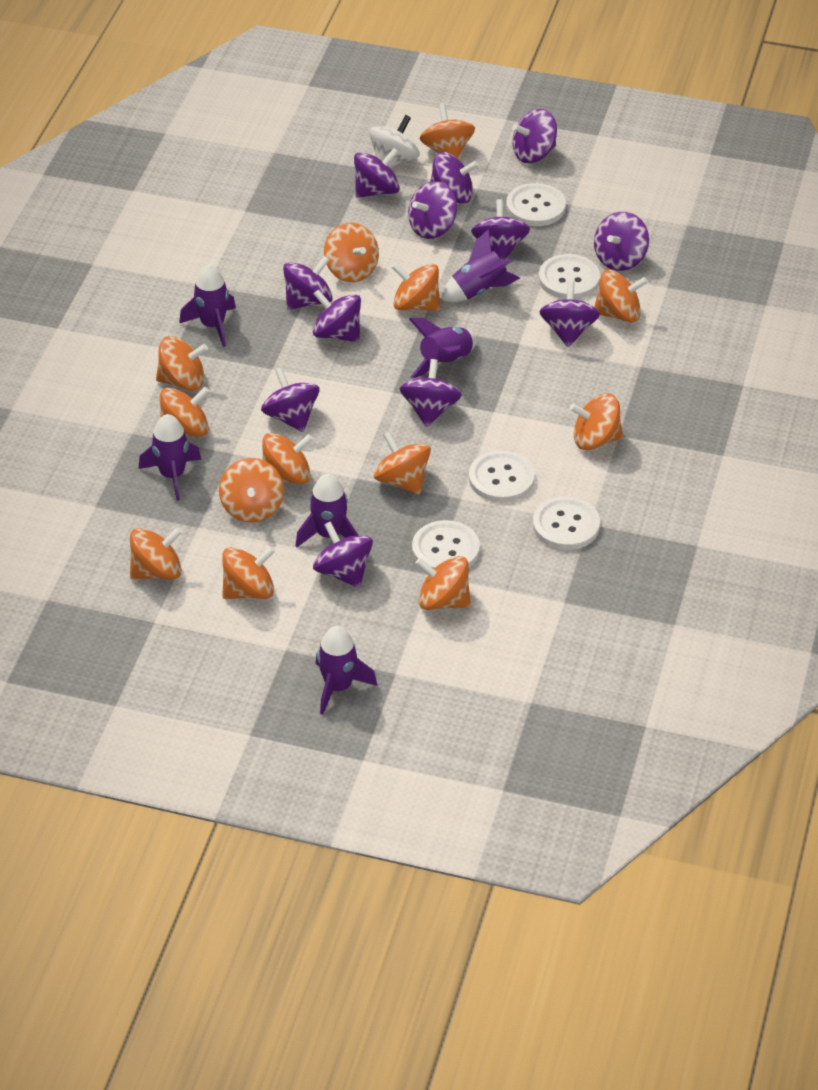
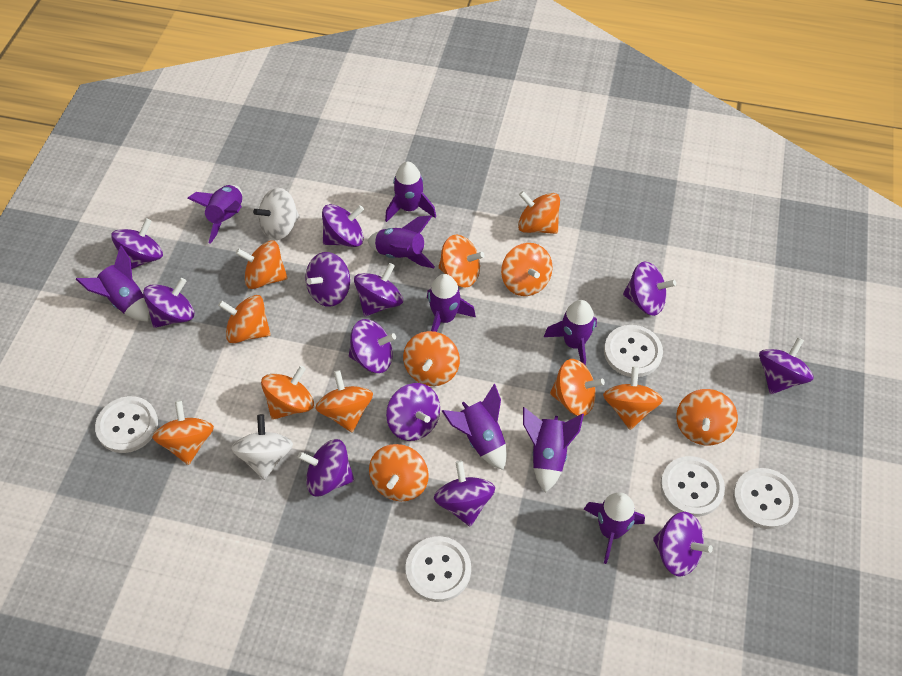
purple rocket: [139,414,201,501] [179,264,236,347] [295,473,358,547] [316,626,377,715] [409,318,477,379] [441,229,520,302] = 6 -> [76,246,149,321] [187,185,242,244] [368,215,435,268] [385,162,436,222] [427,274,476,332] [442,384,507,470] [523,407,584,493] [544,300,597,366] [584,492,645,564] = 9
white spinning top: [369,115,420,168] = 1 -> [231,414,293,480] [253,188,300,240] = 2

